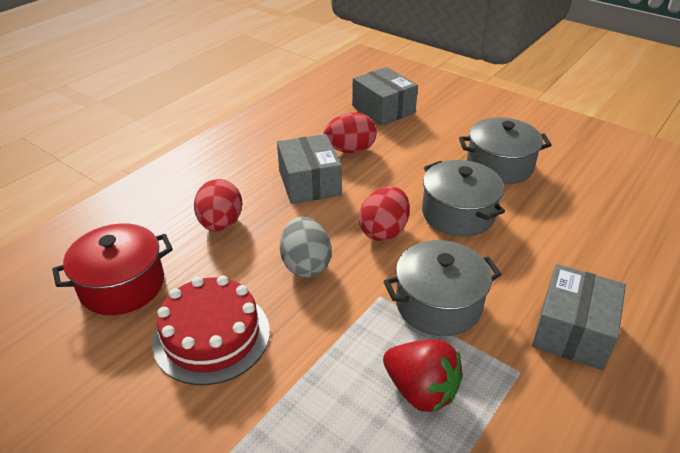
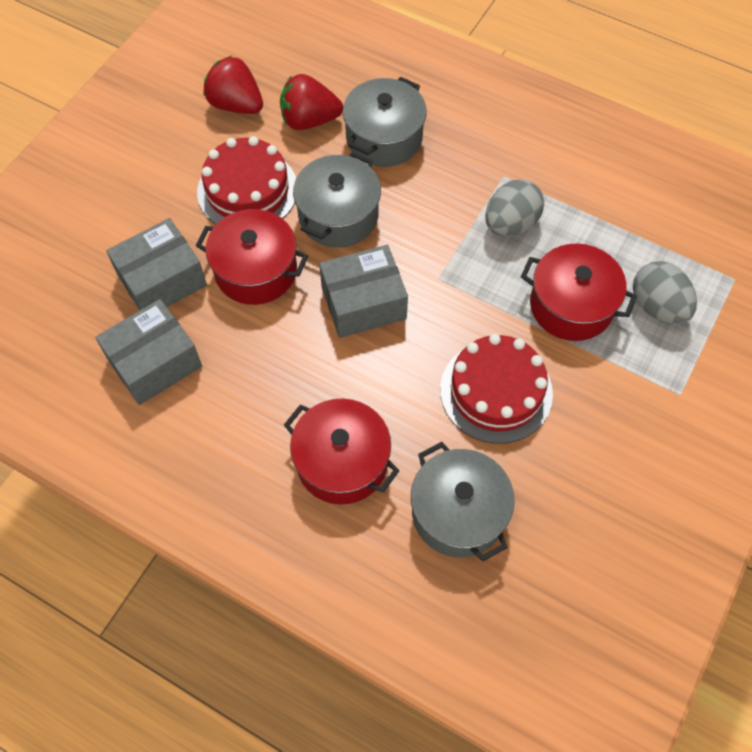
grey egg: [280,217,331,278] = 1 -> [485,179,544,236] [633,261,697,324] = 2
red cake: [152,276,270,385] = 1 -> [197,136,296,225] [440,334,553,444] = 2
red egg: [194,179,242,232] [323,112,377,153] [359,186,410,241] = 3 -> none = 0
red pot: [52,223,173,315] = 1 -> [196,209,308,305] [284,398,400,504] [521,244,637,341] = 3
red strawberry: [383,339,463,412] = 1 -> [204,56,263,114] [280,74,343,130] = 2

